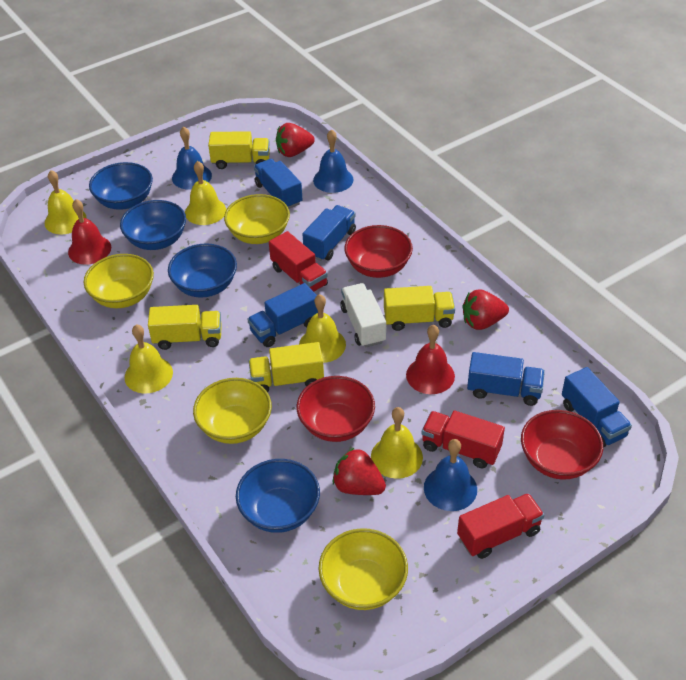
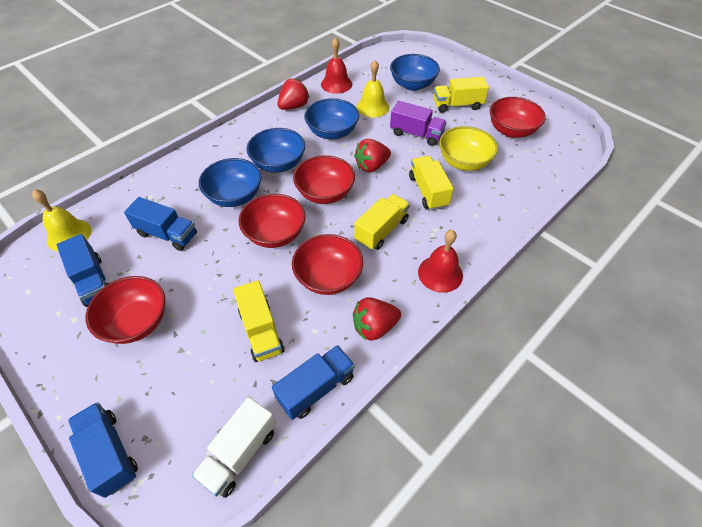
blue bell: [172,127,212,190] [313,129,354,193] [424,439,477,511] = 3 -> none = 0
blue truck: [247,283,318,347] [254,159,303,209] [302,205,356,261] [467,352,545,406] [562,367,632,447] = 5 -> [56,234,109,307] [68,402,138,498] [124,197,197,251] [272,345,355,420] = 4
purple truck: none = 0 -> [390,101,447,146] = 1
red bowl: [297,376,375,442] [344,225,413,278] [521,410,603,480] = 3 -> [85,276,166,344] [239,194,306,248] [292,234,363,295] [293,155,355,204] [490,97,546,138] = 5
red truck: [269,231,328,292] [421,410,505,469] [457,493,544,559] = 3 -> none = 0
yellow bell: [45,170,87,235] [125,324,173,393] [185,161,226,225] [299,294,346,363] [371,407,423,479] = 5 -> [32,189,91,252] [356,60,389,118] = 2
yellow bowl: [83,254,154,308] [193,378,272,444] [224,194,290,244] [318,528,408,610] = 4 -> [439,126,498,171] = 1

